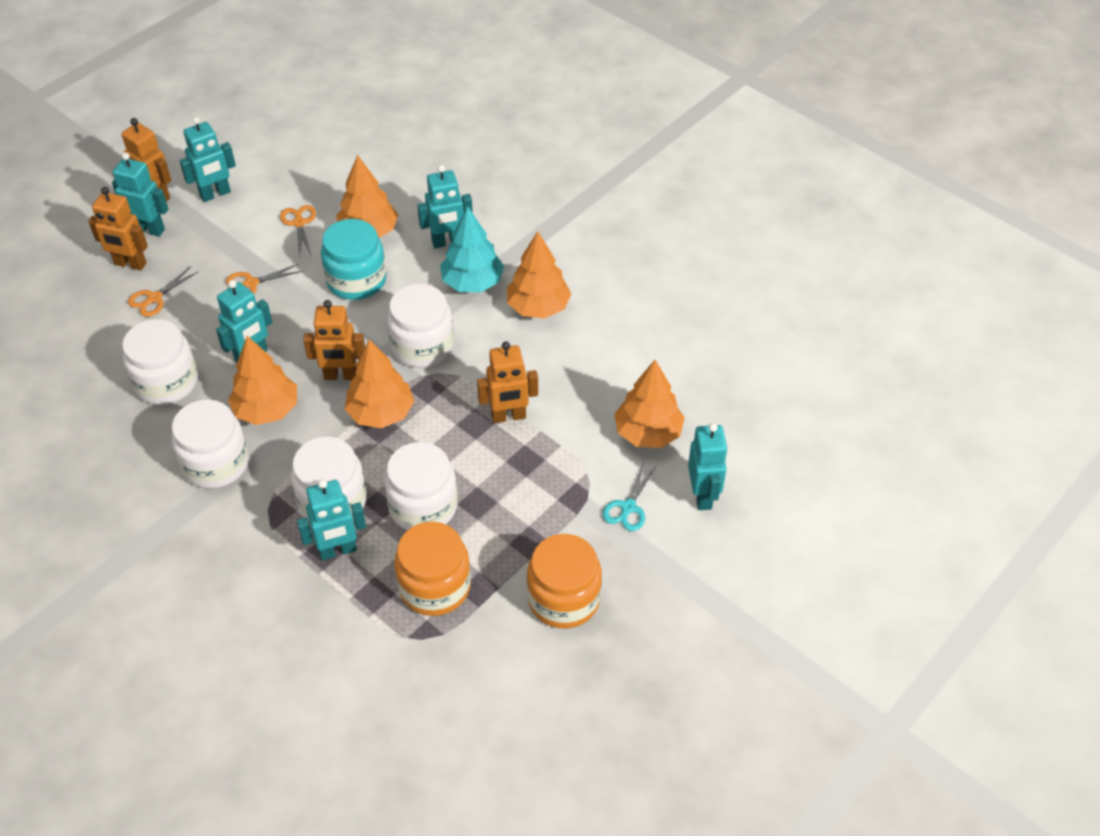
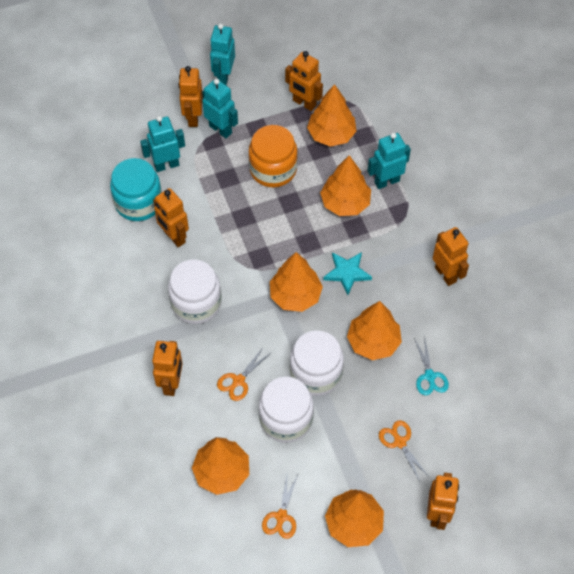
orange jar: [394,522,471,616] [527,534,602,628] = 2 -> [249,125,298,187] = 1
orange robot: [88,187,148,271] [121,118,172,201] [303,300,365,380] [477,341,538,423] = 4 -> [152,341,183,396] [153,188,189,247] [178,66,203,127] [285,51,323,111] [427,473,459,530] [433,227,469,286] = 6
orange tree: [228,336,297,425] [336,155,398,238] [345,339,415,428] [507,231,571,319] [614,360,685,448] = 5 -> [192,437,249,495] [270,252,323,312] [307,84,357,147] [320,155,371,216] [325,490,384,547] [347,301,402,360] = 6
turquoise robot: [112,153,168,237] [180,117,236,202] [216,280,272,362] [297,479,366,560] [417,165,473,248] [688,423,728,510] = 6 -> [140,116,185,172] [202,79,238,138] [210,23,235,85] [368,133,411,189] = 4
turquoise star: none = 0 -> [323,252,372,295] = 1
turquoise tree: [440,206,504,292] = 1 -> none = 0
white jar: [122,319,198,405] [172,400,249,489] [291,437,367,521] [384,442,458,530] [387,284,454,368] = 5 -> [168,259,222,324] [259,377,314,443] [290,330,344,396] = 3

